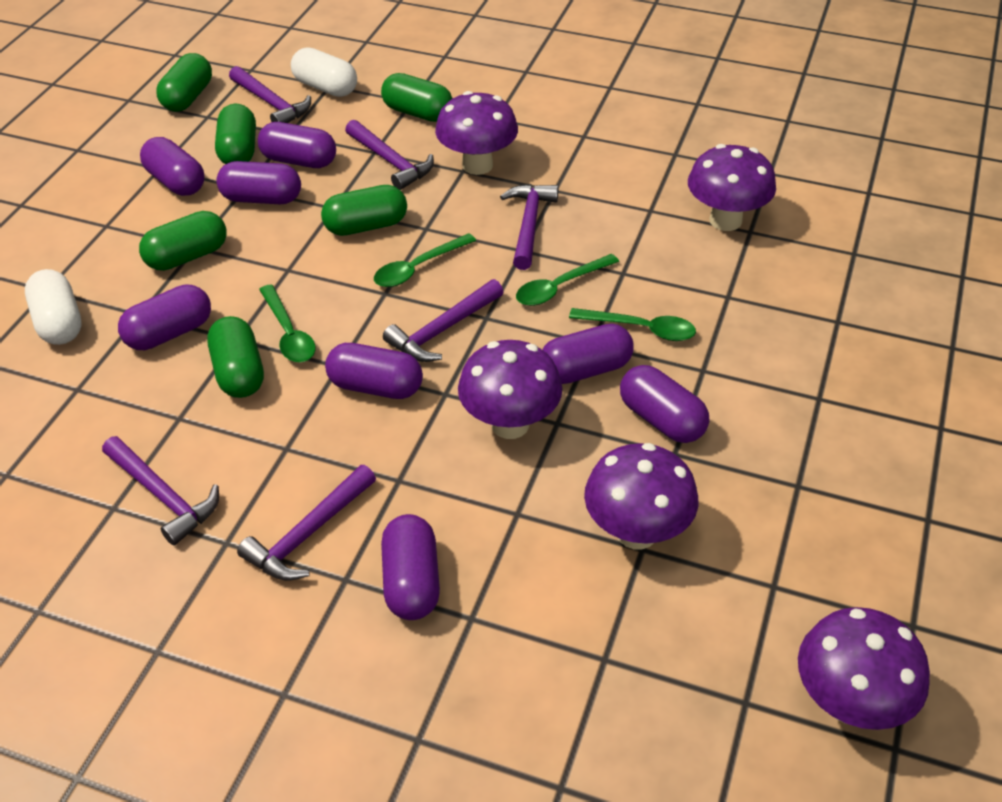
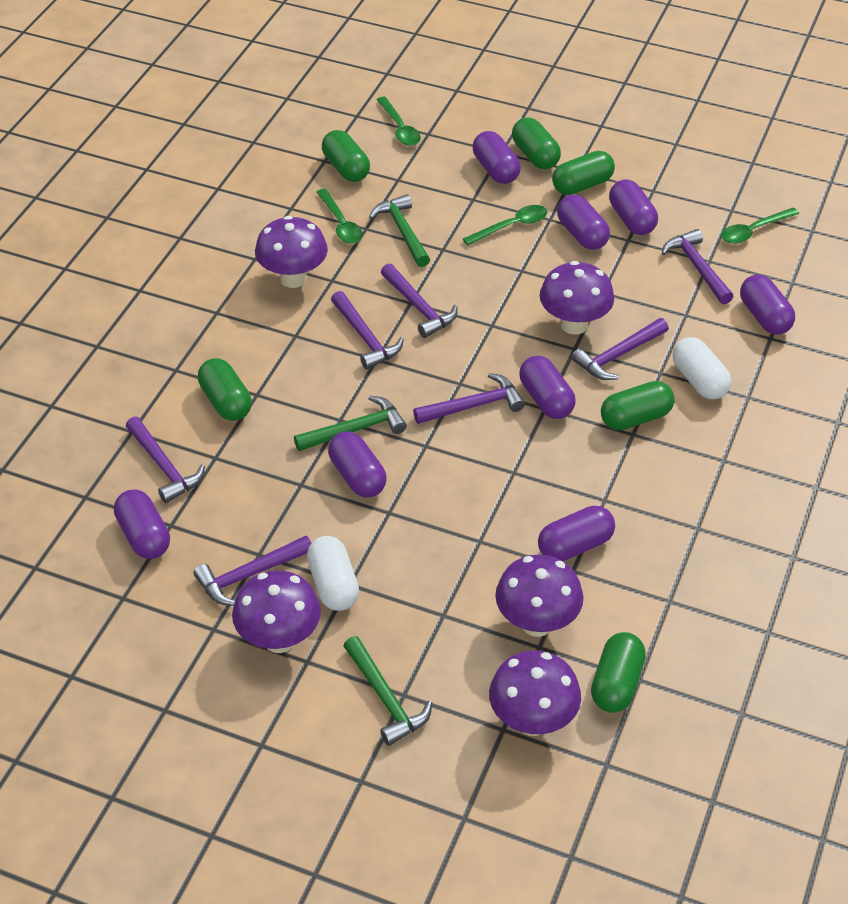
green hammer: none = 0 -> [294,396,407,451] [343,636,432,746] [369,194,430,267] = 3
purple hammer: [102,436,219,546] [229,66,311,123] [237,465,376,581] [345,120,434,190] [383,279,503,362] [500,184,559,270] = 6 -> [126,417,205,503] [193,536,311,606] [331,291,404,370] [381,263,458,338] [413,373,525,424] [571,318,669,380] [662,229,734,304] = 7

